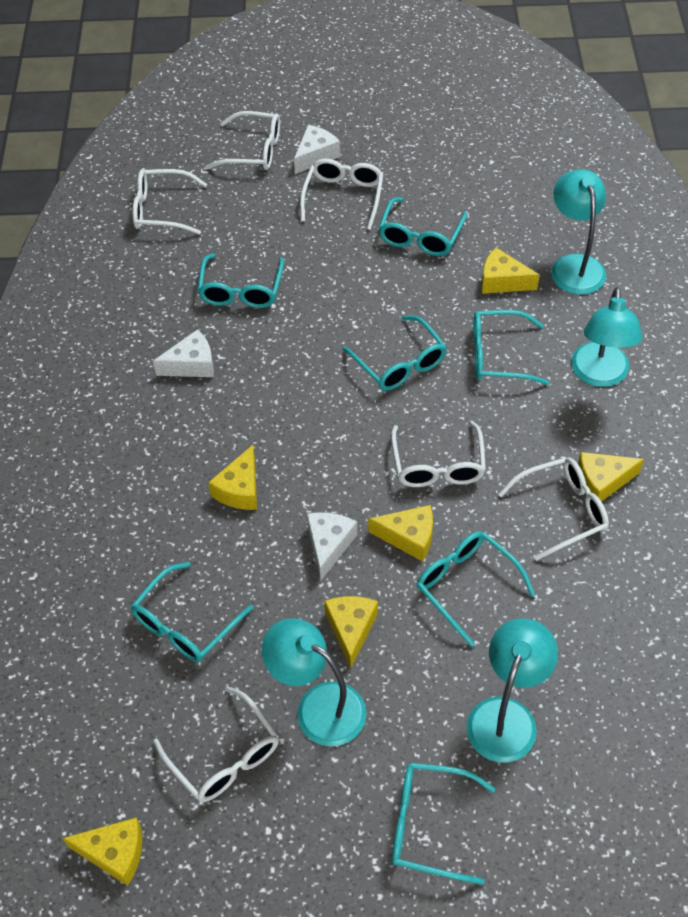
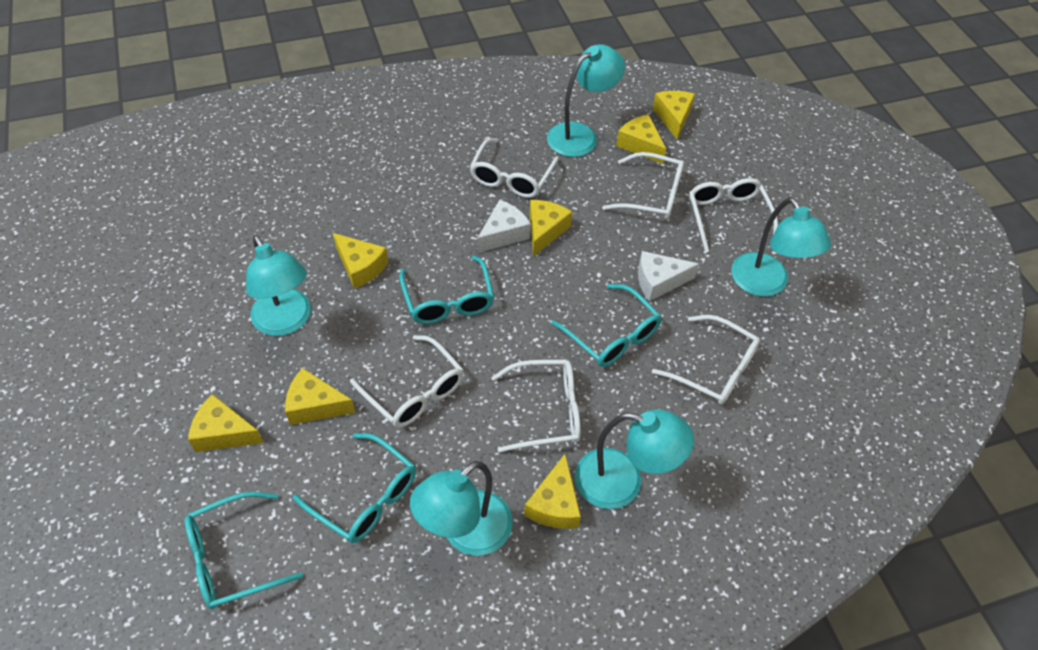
turquoise glasses: [131,562,253,662] [197,253,284,308] [342,316,447,391] [378,197,467,256] [392,762,495,885] [416,531,535,647] [473,310,549,385] = 7 -> [185,492,303,609] [293,433,416,543] [399,256,494,324] [551,284,662,367] = 4
turquoise lamp: [262,618,367,747] [467,618,558,762] [551,169,606,295] [571,287,643,387] = 4 -> [246,235,311,336] [410,461,513,556] [547,44,625,157] [575,409,694,509] [731,197,831,297] = 5
white cheese: [153,329,214,377] [294,125,340,174] [307,512,358,581] = 3 -> [477,200,531,253] [638,251,699,301] = 2
yellow cheese: [63,817,142,886] [208,445,257,510] [324,596,378,669] [368,505,433,562] [482,248,539,293] [578,452,644,502] = 6 -> [188,394,264,452] [285,368,356,425] [333,233,388,289] [524,454,581,529] [529,200,572,256] [616,114,666,164] [653,91,695,139] = 7

